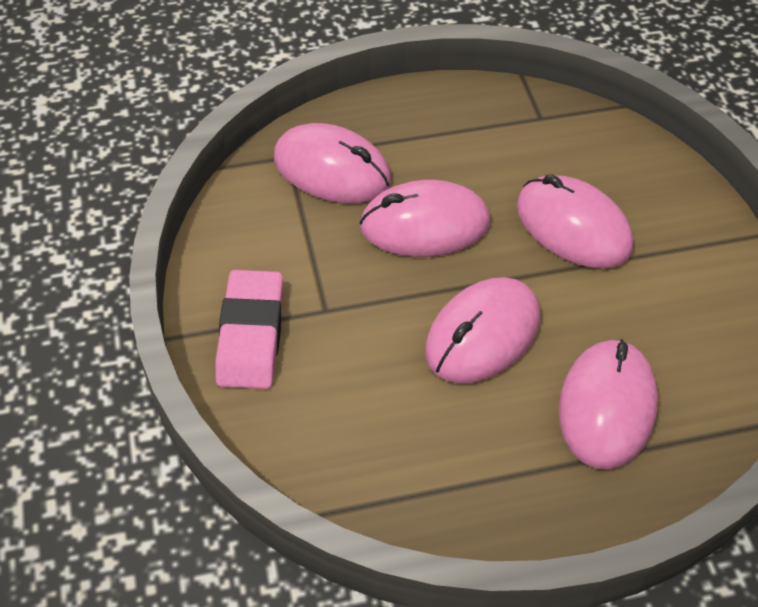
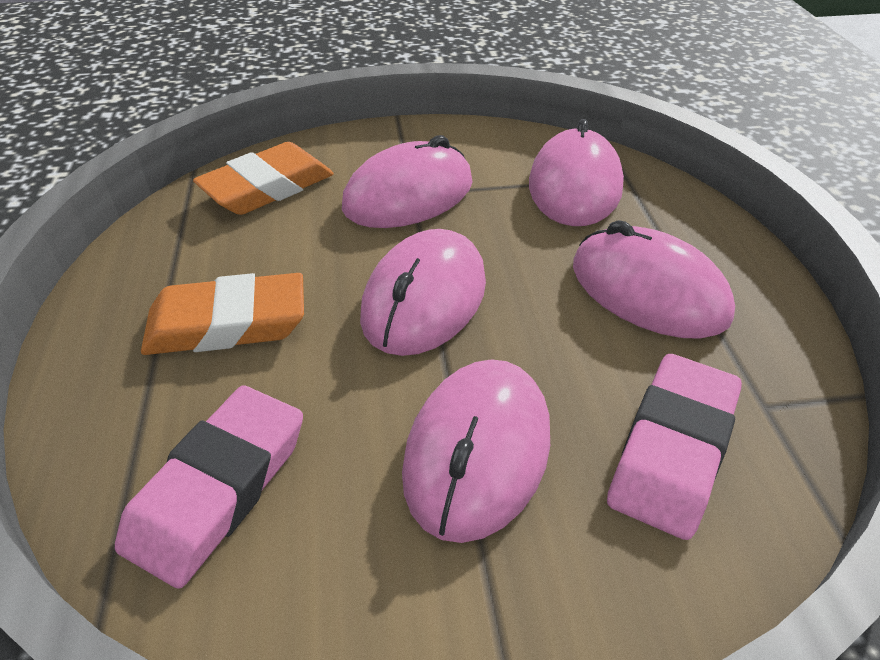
orange eraser: none = 0 -> [141,273,304,355] [193,142,334,215] = 2
pink eraser: [215,270,283,389] = 1 -> [115,386,303,589] [607,354,742,540] = 2

